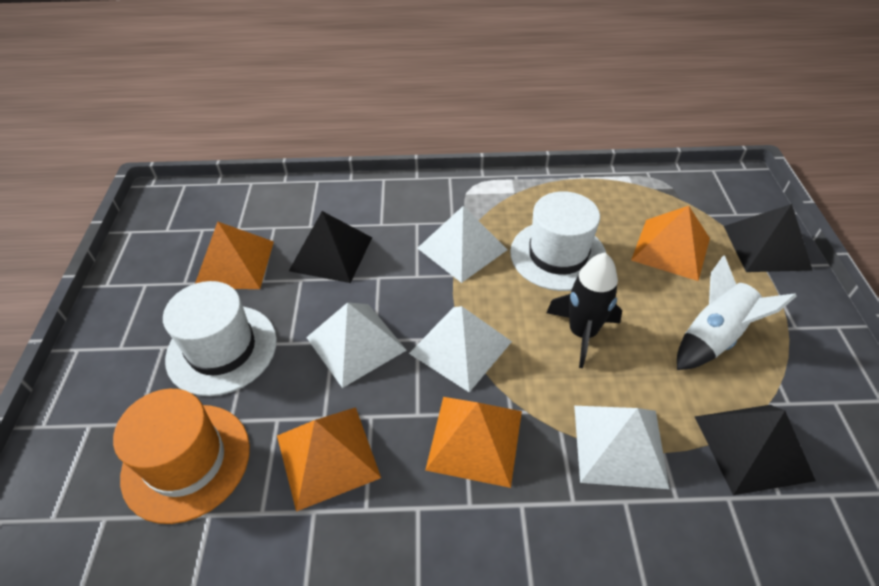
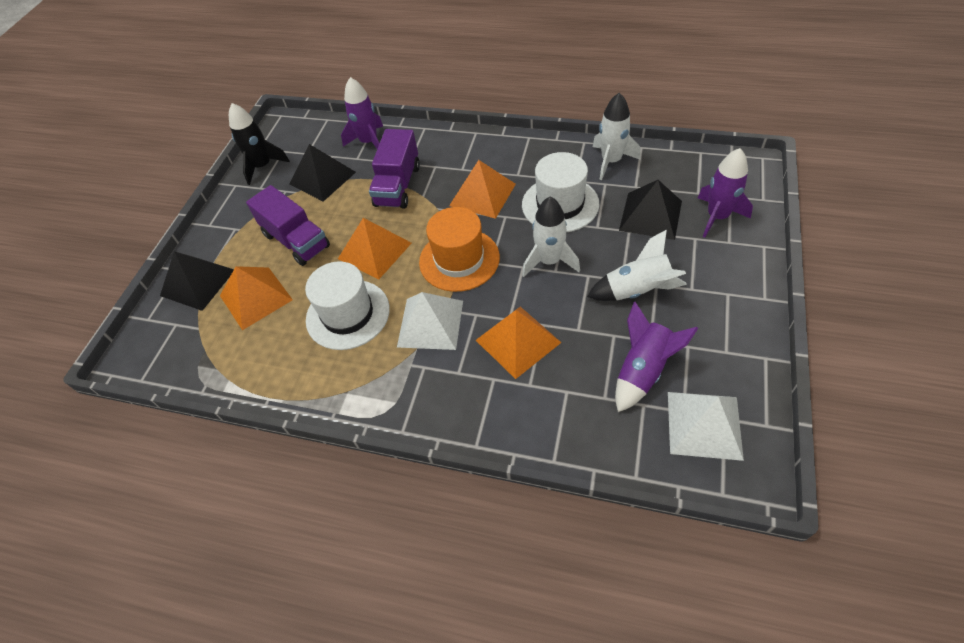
purple rocket: none = 0 -> [341,77,383,149] [615,302,698,412] [698,148,753,238] = 3
purple truck: none = 0 -> [246,185,330,266] [369,129,420,209] = 2
white pyramid: [306,302,407,388] [409,306,512,392] [417,206,507,283] [574,406,669,489] = 4 -> [397,292,463,350] [668,392,744,461] = 2
white rocket: [677,255,797,370] = 1 -> [522,197,580,277] [587,229,687,301] [593,93,641,180] = 3

